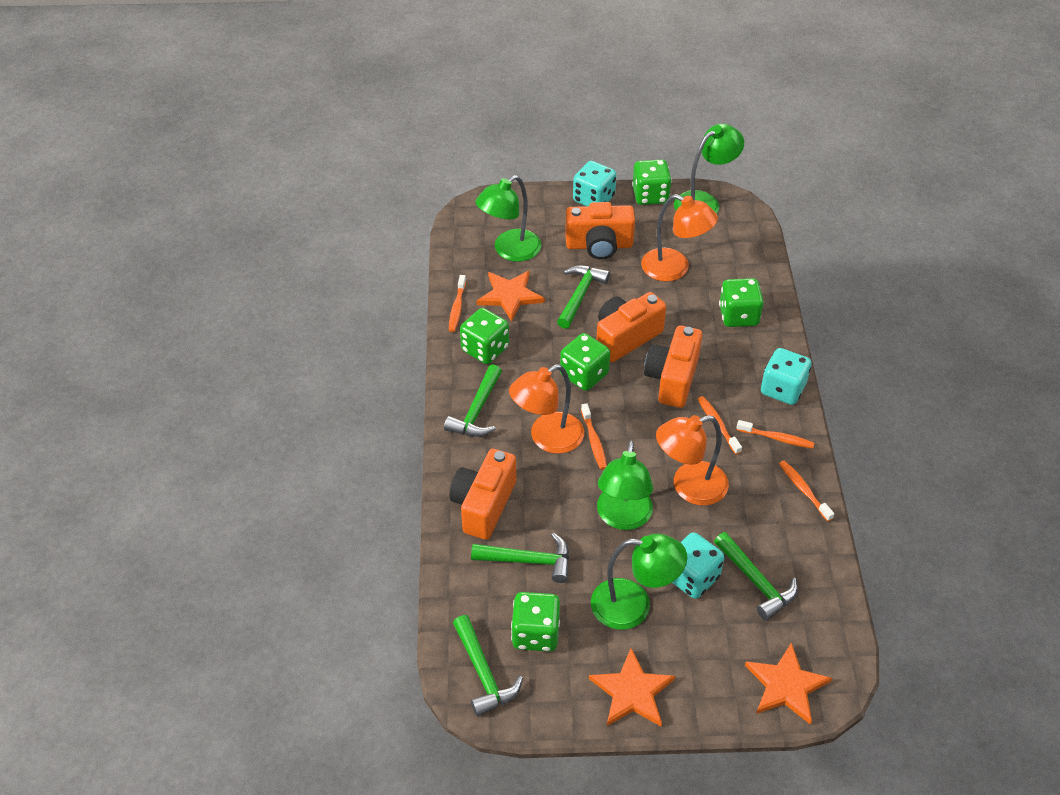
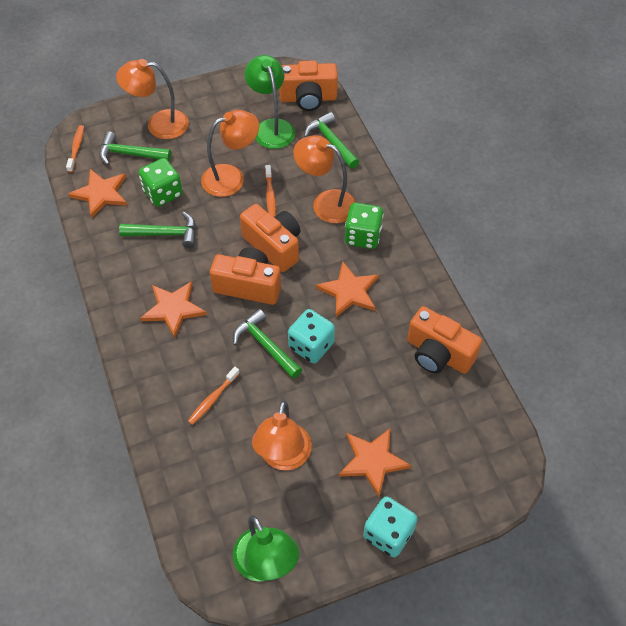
green dice: [460,308,509,364] [511,592,560,652] [560,333,610,391] [632,160,672,205] [719,278,764,327] = 5 -> [139,158,183,207] [345,203,384,249] = 2
green hammer: [444,364,502,437] [453,615,523,716] [471,533,570,583] [557,265,610,329] [714,532,798,620] = 5 -> [99,131,171,165] [119,211,196,248] [233,309,302,379] [304,112,359,169] = 4
green lamp: [475,175,541,262] [591,534,687,630] [597,440,653,530] [674,124,744,214] = 4 -> [233,515,300,581] [245,55,295,149] = 2
orange lamp: [509,364,584,454] [641,194,718,282] [656,415,729,506] = 3 -> [116,59,189,139] [201,110,259,197] [252,400,312,470] [293,135,356,223] = 4
orange star: [477,270,545,321] [589,648,675,726] [745,642,832,725] = 3 -> [68,169,127,218] [140,281,207,338] [316,261,379,317] [339,429,412,496] = 4
orange toothbrush: [449,275,466,332] [581,403,607,470] [698,396,742,455] [736,420,814,449] [779,461,834,521] = 5 -> [66,125,84,173] [188,367,240,425] [265,165,276,217] = 3
turquoise dice: [573,161,617,206] [672,532,724,599] [761,348,812,405] = 3 -> [288,309,335,363] [363,496,418,557] = 2

